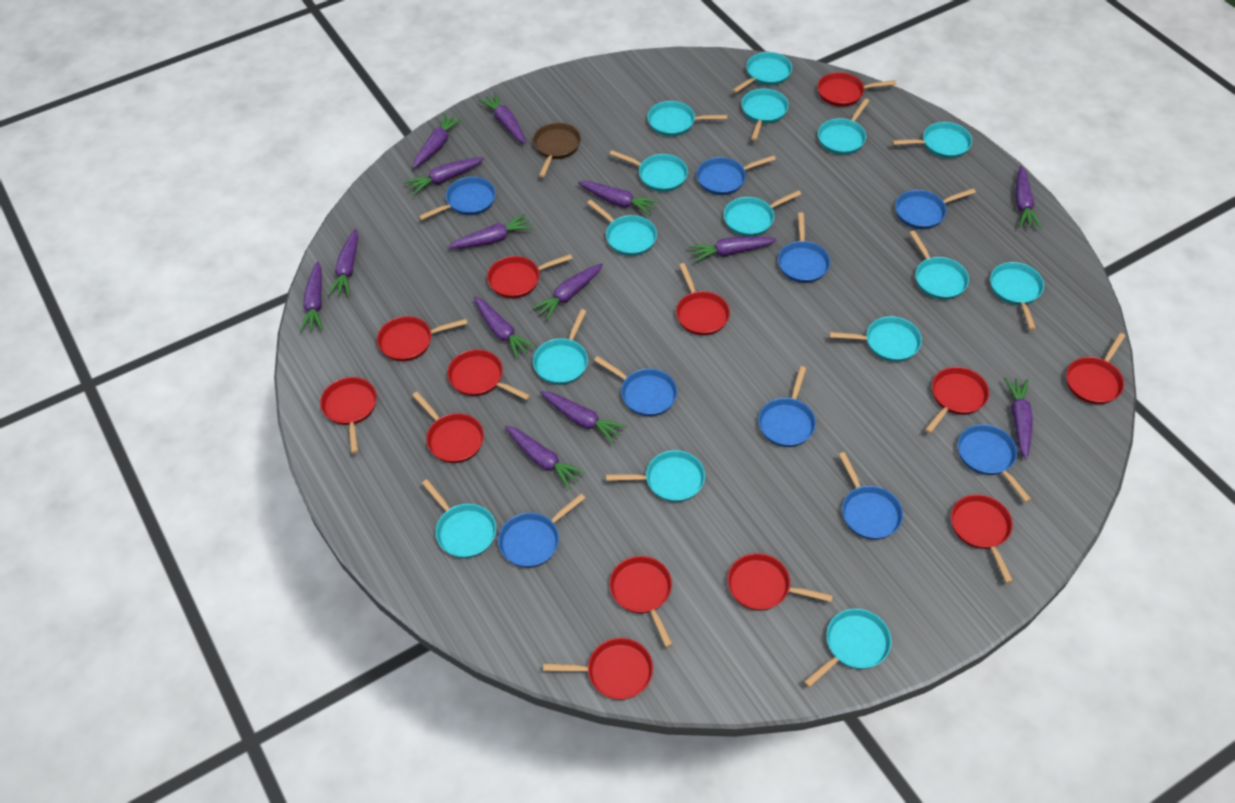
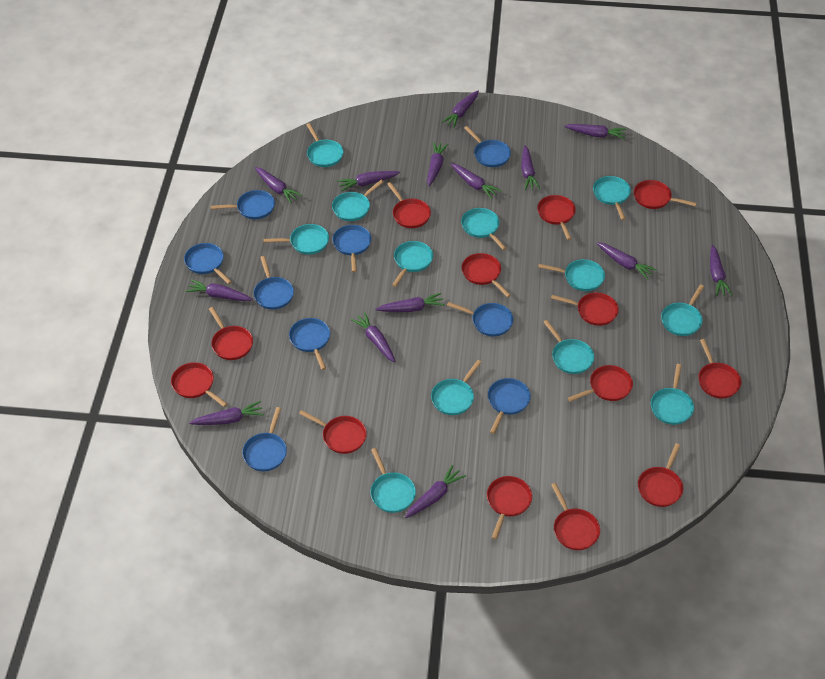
brown pan: [533,123,581,178] = 1 -> none = 0
turquoise pan: [422,479,496,558] [533,309,588,385] [587,200,657,256] [606,450,705,502] [610,150,688,192] [647,101,727,136] [724,190,801,237] [732,52,792,93] [741,88,789,141] [804,608,892,687] [818,98,869,155] [829,316,922,362] [892,122,972,158] [910,231,969,300] [990,262,1044,330] = 15 -> [263,224,329,255] [306,123,344,167] [332,180,384,221] [370,448,416,513] [392,241,433,287] [431,360,482,415] [461,208,507,250] [538,259,605,291] [544,320,594,374] [593,176,631,220] [651,364,694,425] [661,284,704,336] = 12

